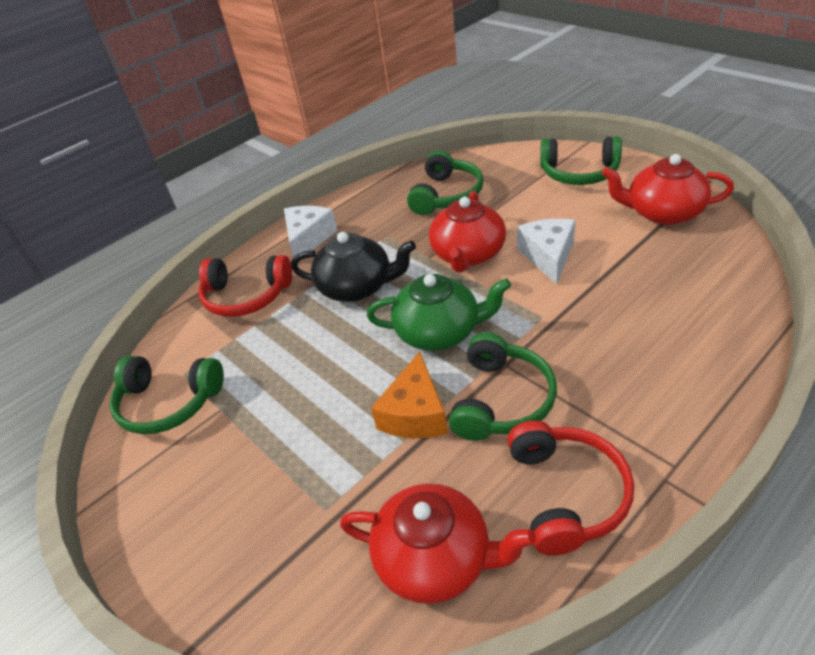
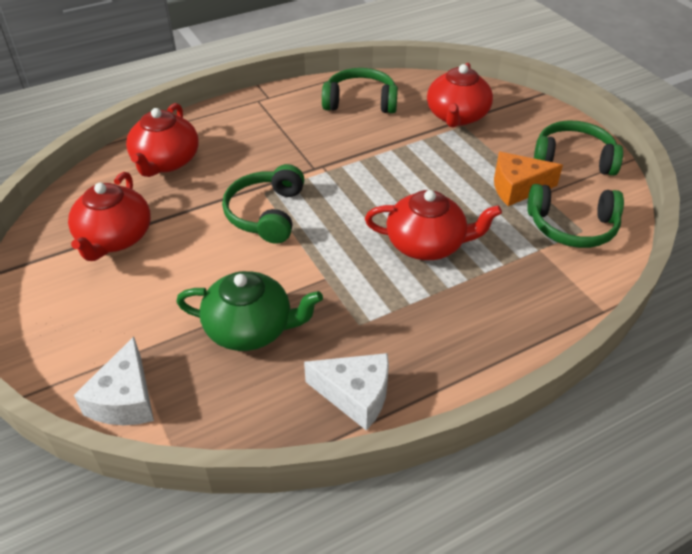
black teapot: [291,232,416,302] = 1 -> none = 0
red headphones: [198,255,292,317] [507,420,634,556] = 2 -> none = 0
red teapot: [340,484,536,604] [429,191,506,272] [602,154,734,225] = 3 -> [68,172,151,261] [126,103,199,177] [365,190,502,260] [427,63,493,128] = 4

